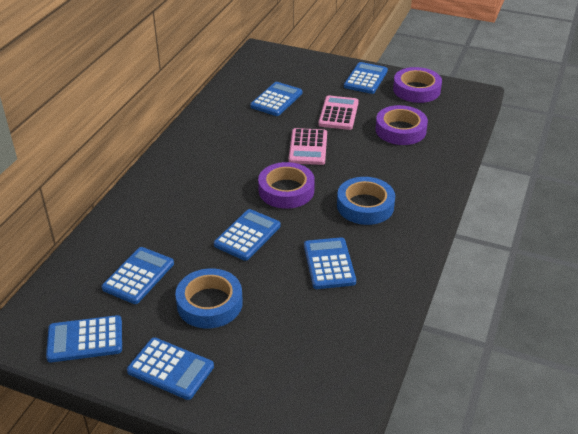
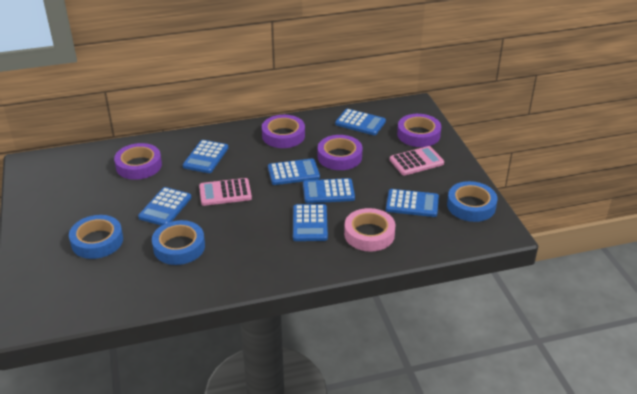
blue tape: [175,268,243,328] [337,177,395,225] = 2 -> [69,215,123,259] [152,220,205,265] [447,181,497,222] = 3
pink tape: none = 0 -> [344,208,395,252] = 1
purple tape: [258,162,315,209] [375,105,428,145] [393,67,442,103] = 3 -> [114,143,162,180] [262,115,305,148] [318,135,363,170] [397,114,441,147] = 4

